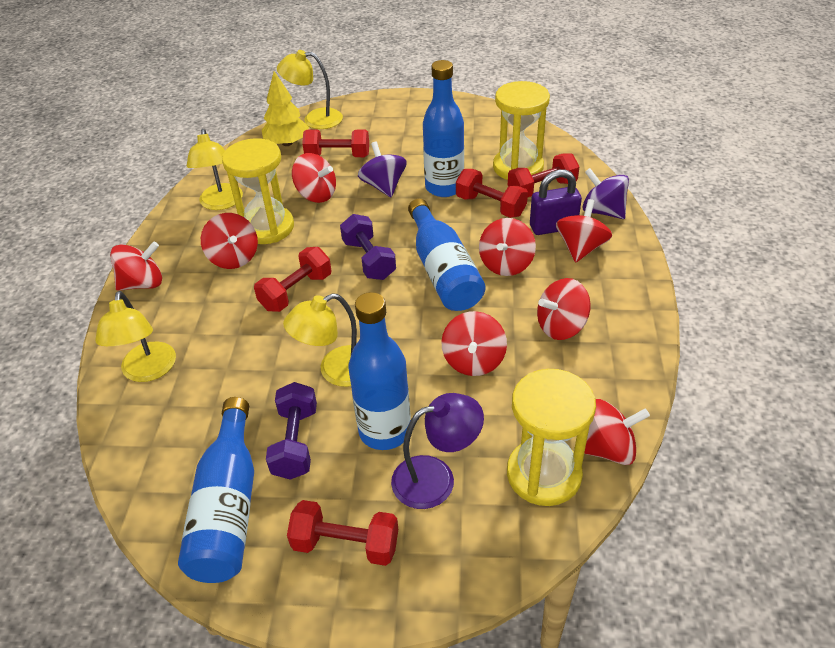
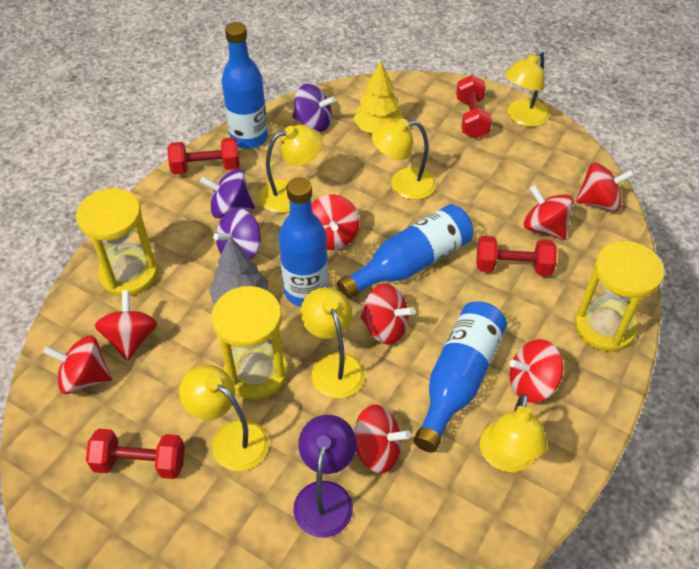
grey tree: none = 0 -> [209,237,269,305] = 1
purple dumbbell: [266,382,317,480] [340,214,396,280] = 2 -> none = 0
purple padlock: [530,169,582,235] = 1 -> none = 0
purple spinning top: [358,142,407,197] [582,168,629,219] = 2 -> [200,169,255,218] [213,208,261,260] [292,84,336,132] = 3
red dumbbell: [254,247,331,312] [287,500,398,566] [302,130,369,157] [456,169,528,218] [508,153,579,198] = 5 -> [86,429,185,479] [167,137,240,175] [456,75,492,138] [476,236,557,276] = 4
yellow lamp: [95,291,176,382] [187,129,243,210] [277,50,343,129] [283,293,357,387] = 4 -> [179,365,269,471] [258,125,323,213] [300,287,365,398] [371,119,436,200] [480,394,547,472] [505,51,549,127] = 6

